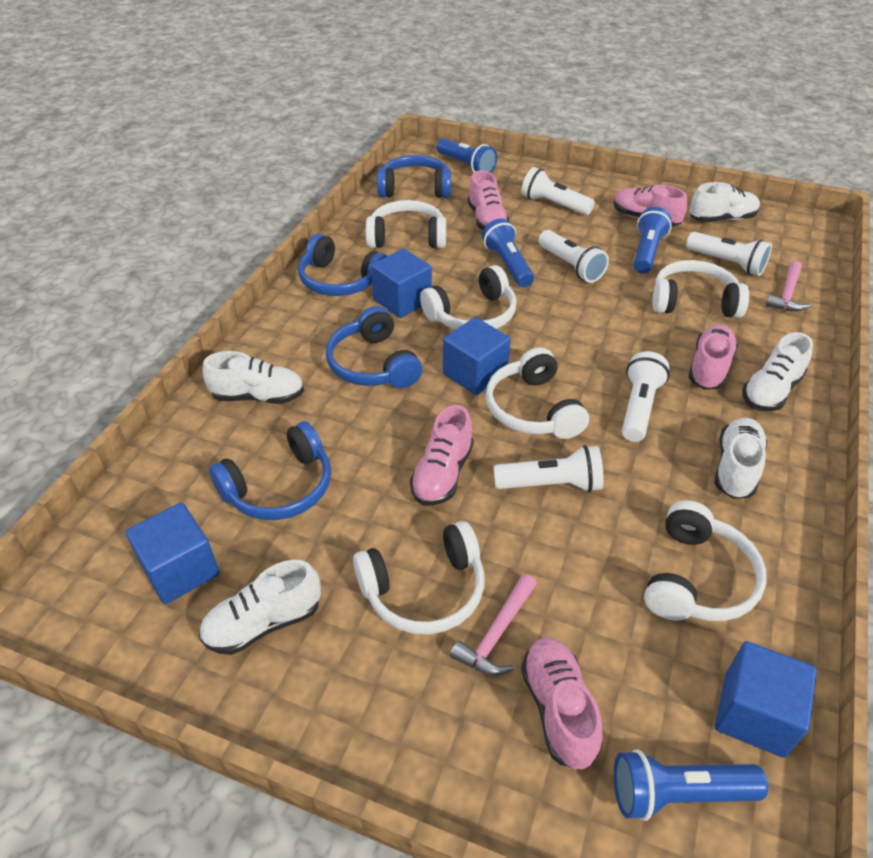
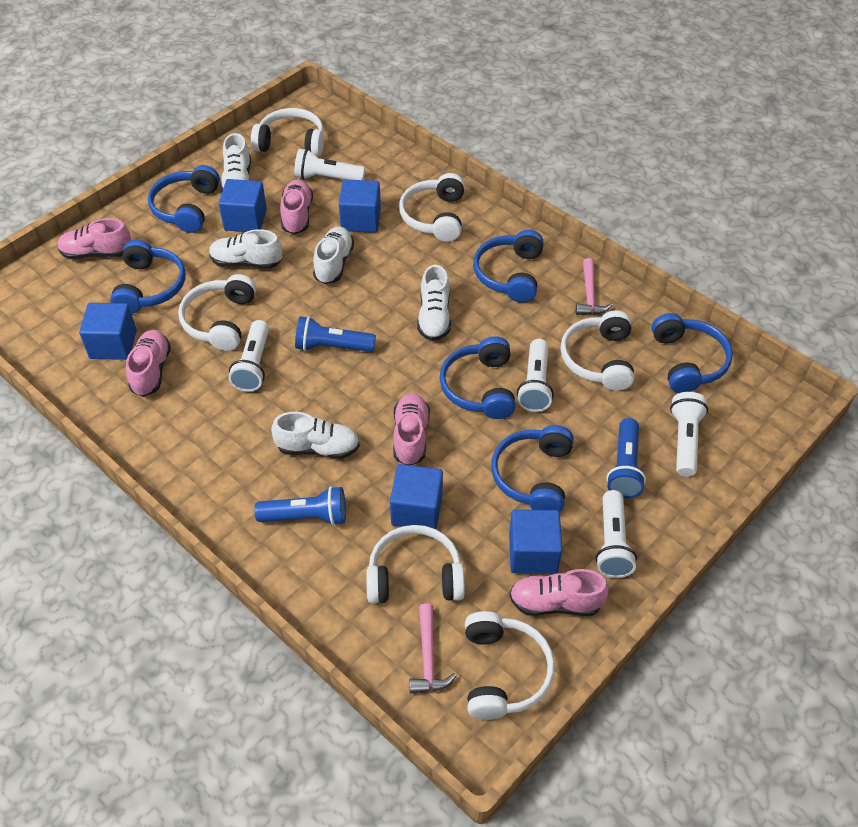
blue cube: [125,503,220,604] [371,249,432,318] [443,317,511,395] [715,641,817,758] = 4 -> [79,303,137,360] [219,179,267,232] [339,180,381,233] [390,464,443,529] [509,510,562,574] = 5
blue flashlight: [436,138,497,173] [482,219,534,287] [614,749,768,821] [633,207,672,274] = 4 -> [254,486,346,526] [295,316,376,352] [607,418,646,498] = 3
blue headphones: [209,421,331,520] [298,234,387,296] [326,306,422,388] [377,155,451,198] = 4 -> [110,240,186,314] [148,165,220,233] [439,336,516,419] [473,230,544,303] [491,425,574,512] [652,313,733,393] = 6

